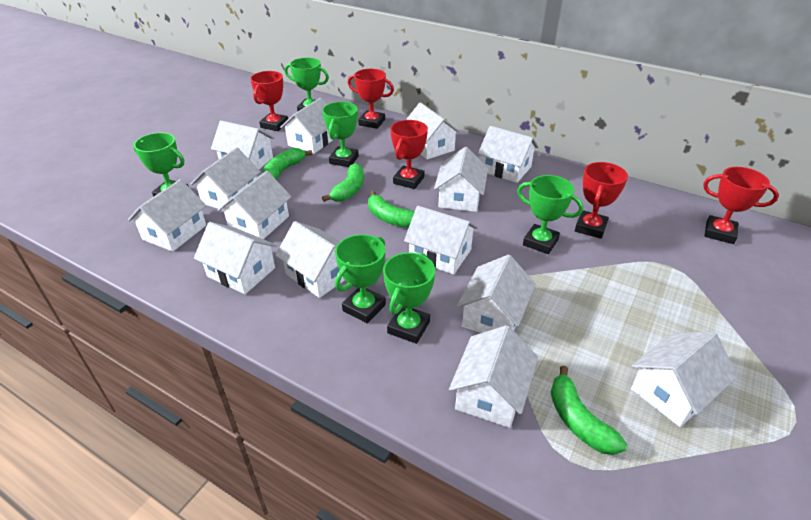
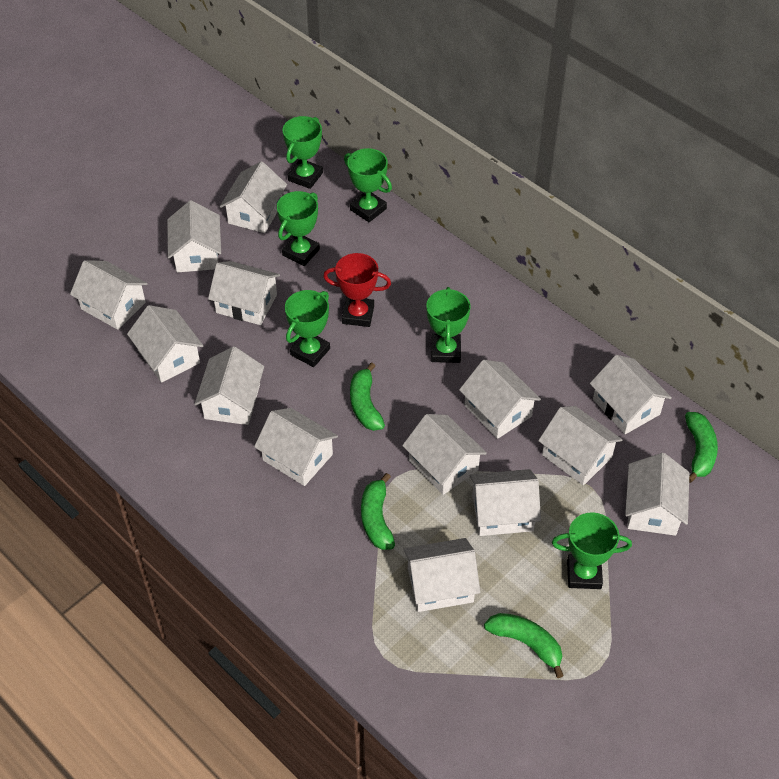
red trophy: [250,71,288,131] [348,69,394,129] [390,120,428,189] [575,162,628,239] [703,167,779,244] = 5 -> [323,253,391,327] = 1

